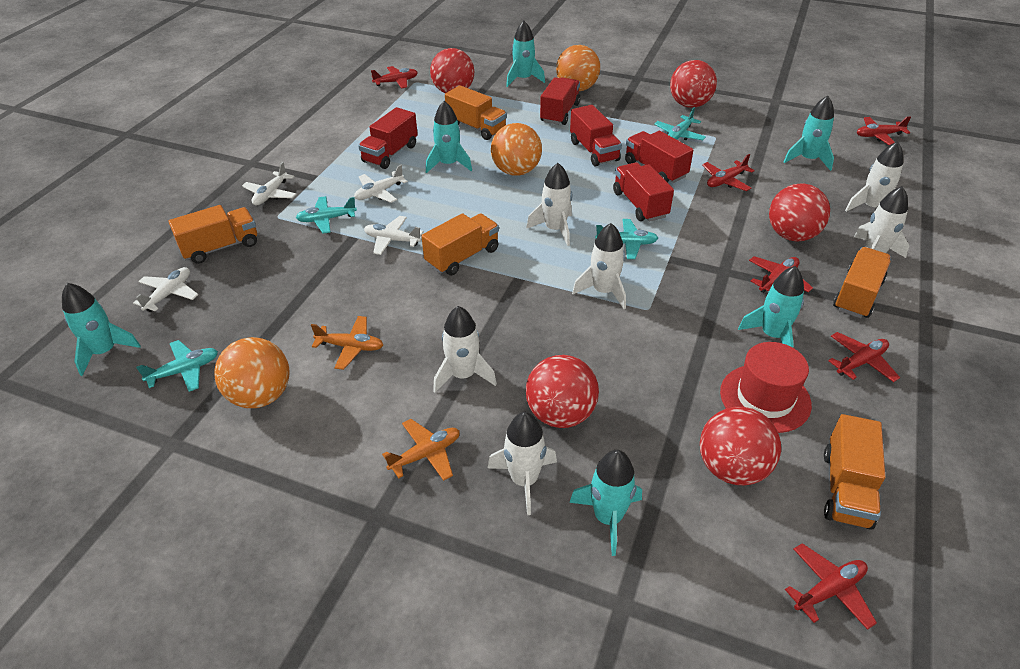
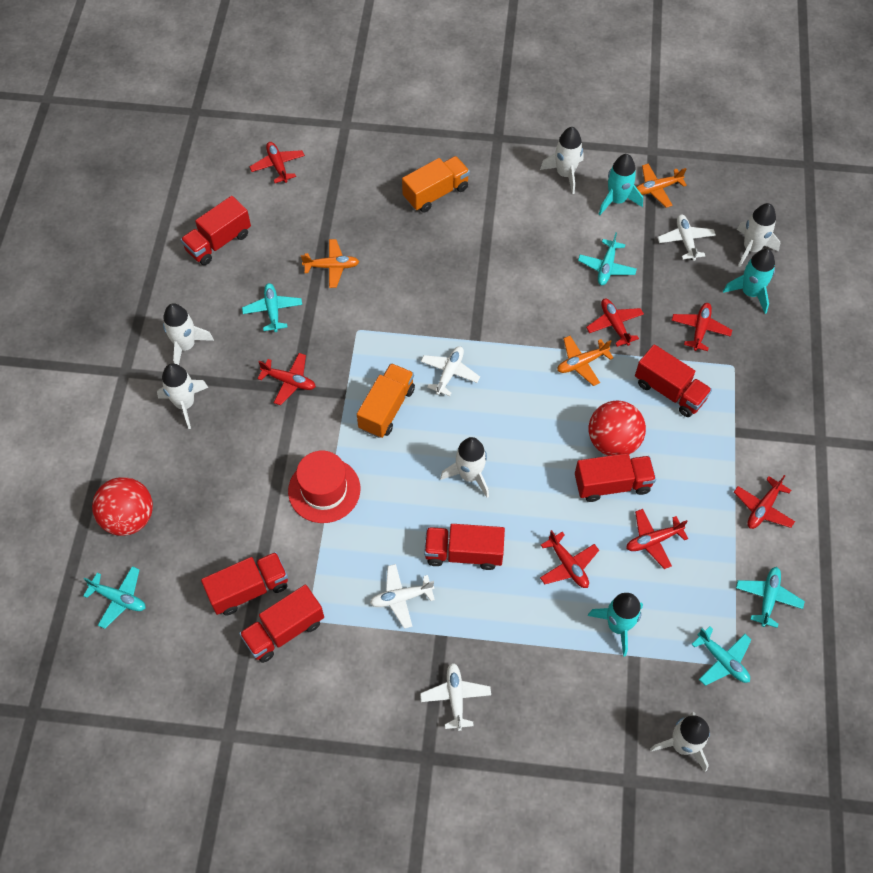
orange ball: [214,337,290,408] [491,123,542,175] [556,45,600,91] = 3 -> none = 0
orange plane: [311,316,383,370] [382,419,460,481] = 2 -> [301,239,359,288] [557,336,613,386] [636,164,687,208] = 3
orange truck: [168,205,257,264] [421,213,499,275] [445,85,507,140] [824,414,885,530] [833,247,891,318] = 5 -> [357,363,415,438] [402,156,470,213] = 2
red ball: [430,48,474,93] [526,355,599,428] [670,60,717,108] [700,407,781,485] [769,183,830,241] = 5 -> [92,477,153,536] [589,401,646,456] = 2
red plane: [371,66,418,89] [702,154,755,191] [749,256,813,293] [785,543,877,630] [828,332,900,382] [857,116,911,145] = 6 -> [250,142,305,183] [258,353,316,405] [540,530,599,588] [586,299,644,347] [626,509,688,569] [671,303,732,351] [734,475,795,529] = 7
red truck: [358,107,418,169] [540,77,580,125] [570,105,622,166] [613,162,674,222] [625,131,693,183] = 5 -> [181,196,251,265] [201,552,288,616] [239,585,324,663] [424,524,505,570] [575,453,656,502] [635,344,712,417] = 6
turquoise plane: [136,340,218,392] [296,196,357,234] [595,219,658,259] [654,107,706,140] = 4 -> [83,566,146,629] [242,283,302,332] [578,232,637,285] [691,626,751,686] [736,567,805,628] = 5
turquoise rocket: [62,283,141,376] [426,101,472,173] [506,21,545,87] [569,450,642,556] [738,266,804,347] [784,96,834,171] = 6 -> [588,593,643,657] [599,154,643,215] [723,249,775,314] = 3

